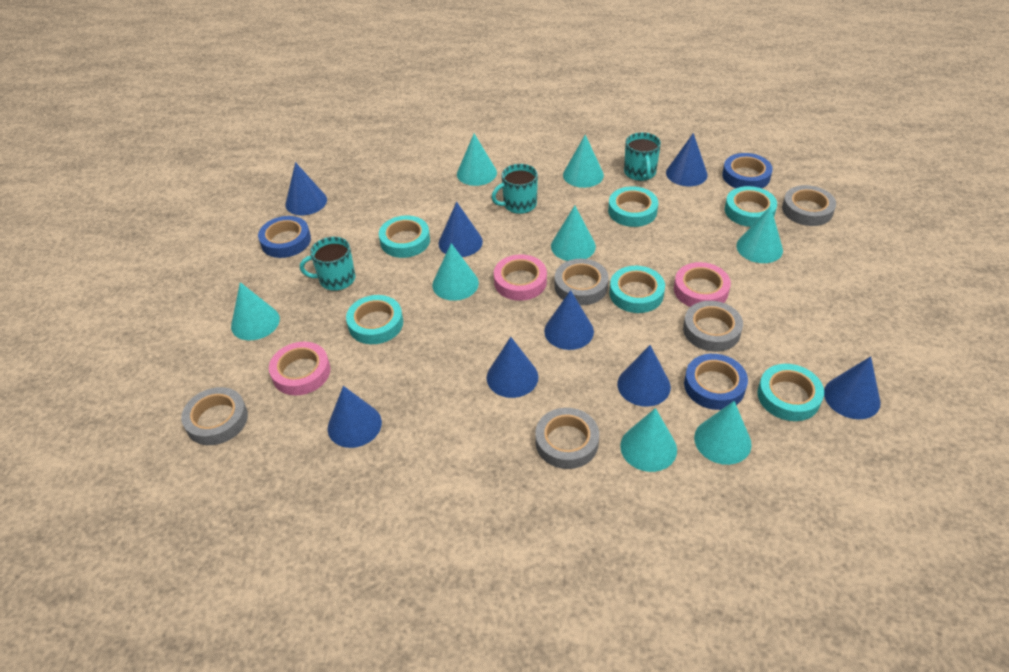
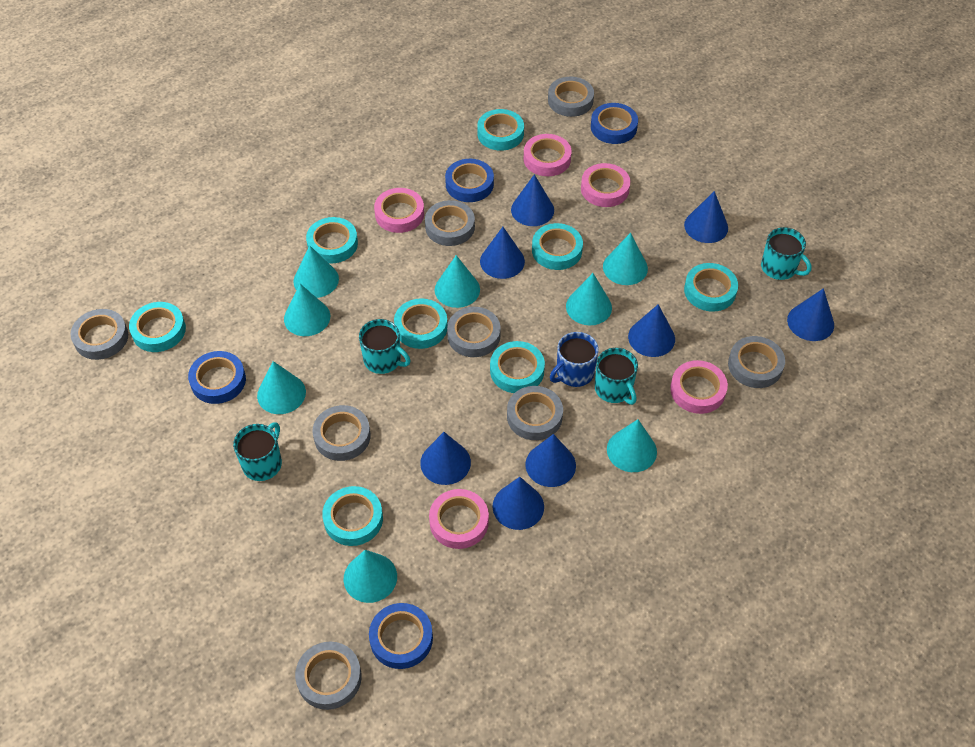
blue mug: none = 0 -> [550,332,599,387] = 1
blue tape: [258,216,311,258] [684,354,748,410] [722,153,773,188] = 3 -> [188,351,246,404] [369,603,433,669] [445,159,494,202] [591,103,638,144] = 4
grey tape: [181,387,248,445] [535,408,599,469] [554,259,609,305] [683,301,743,352] [782,185,836,226] = 5 -> [70,309,128,360] [295,641,362,710] [312,405,371,461] [425,200,475,246] [447,307,501,357] [507,386,563,440] [548,77,594,117] [728,336,785,388] = 8
pink tape: [269,342,330,396] [494,254,547,301] [674,262,731,307] = 3 -> [374,188,424,233] [429,489,489,549] [524,134,571,176] [581,163,630,207] [670,360,728,414] = 5
turquoise mug: [300,237,356,291] [491,164,538,214] [624,132,661,181] = 3 -> [233,422,282,481] [359,319,410,374] [595,348,638,405] [761,227,812,280] = 4
turquoise tape: [346,295,403,344] [379,215,430,258] [608,186,658,227] [609,266,665,313] [725,186,777,227] [757,364,824,421] = 6 -> [129,302,186,352] [306,217,358,264] [322,486,383,546] [394,298,447,349] [477,109,524,151] [490,341,545,393] [532,223,583,270] [684,263,738,312] = 8

